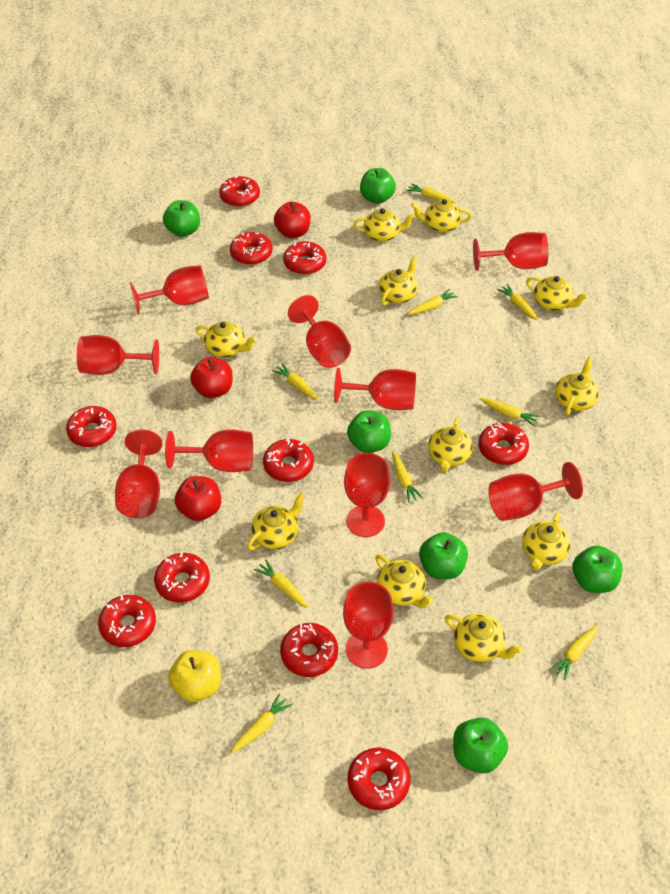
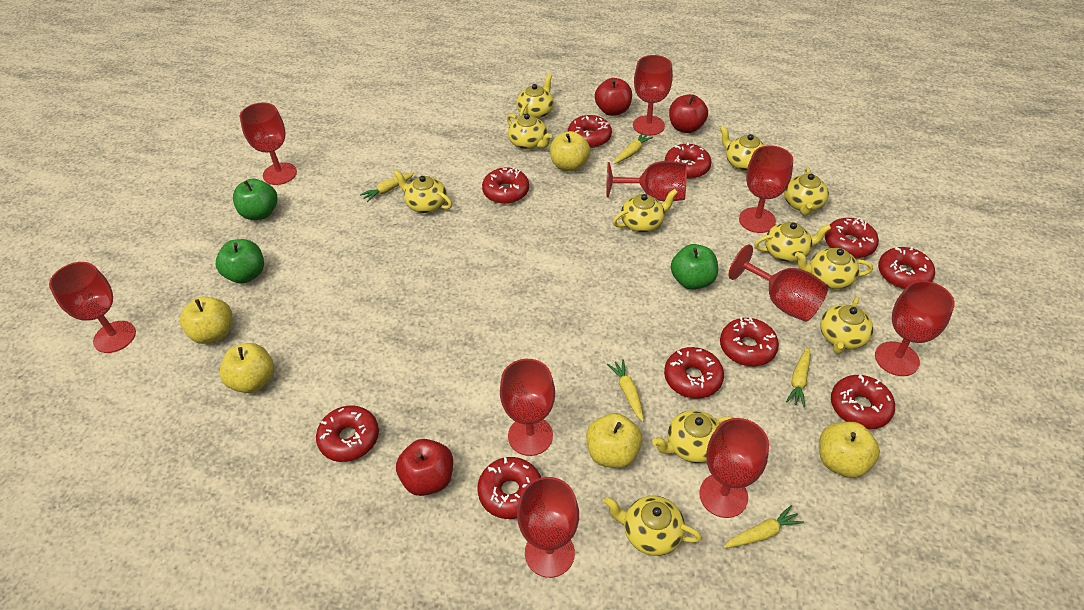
green apple: [163,200,200,237] [347,410,391,453] [360,168,396,204] [419,532,468,579] [453,717,508,773] [573,545,622,593] = 6 -> [216,239,264,283] [233,179,278,220] [671,244,718,290] = 3
yellow apple: [168,650,221,702] = 1 -> [180,296,232,344] [220,343,274,393] [550,131,590,172] [586,413,642,468] [819,422,880,478] = 5
yellow carrot: [231,693,293,753] [254,560,309,608] [272,363,319,400] [392,451,423,503] [406,183,456,203] [408,289,458,315] [480,398,540,426] [497,284,538,321] [550,625,598,680] = 9 -> [360,172,415,202] [607,359,644,422] [614,132,653,164] [723,505,804,548] [786,347,811,408] = 5

